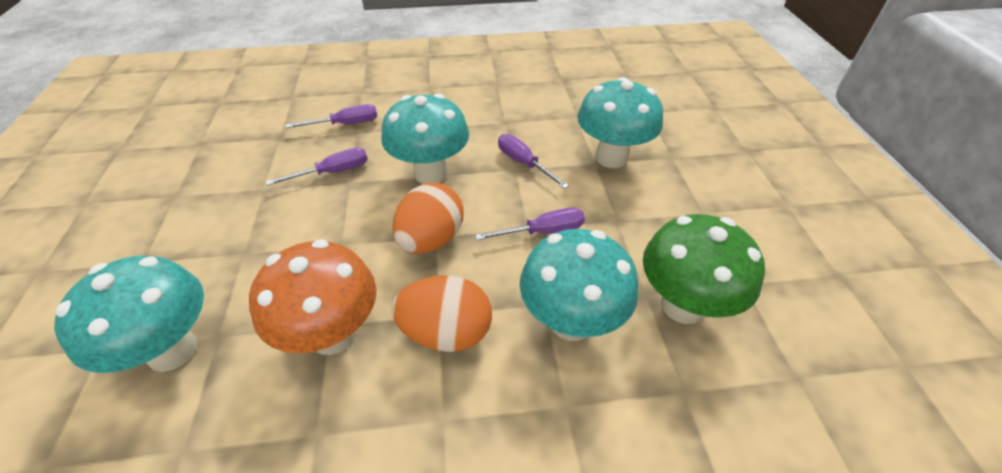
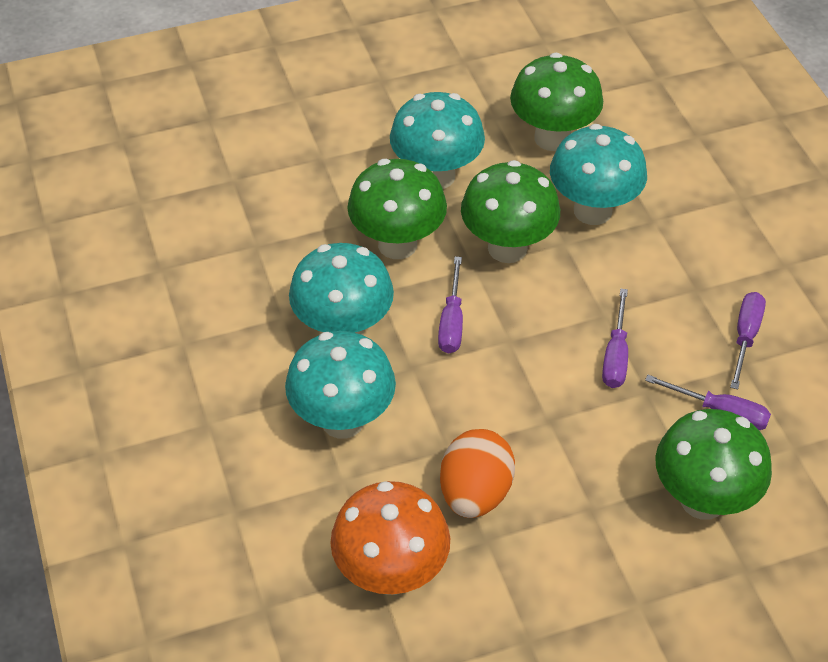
green mushroom: [643,214,765,324] = 1 -> [347,159,447,259] [461,160,560,263] [510,53,603,151] [655,409,772,520] = 4
orange egg: [391,275,492,352] [392,183,464,254] = 2 -> [440,429,515,518] = 1

